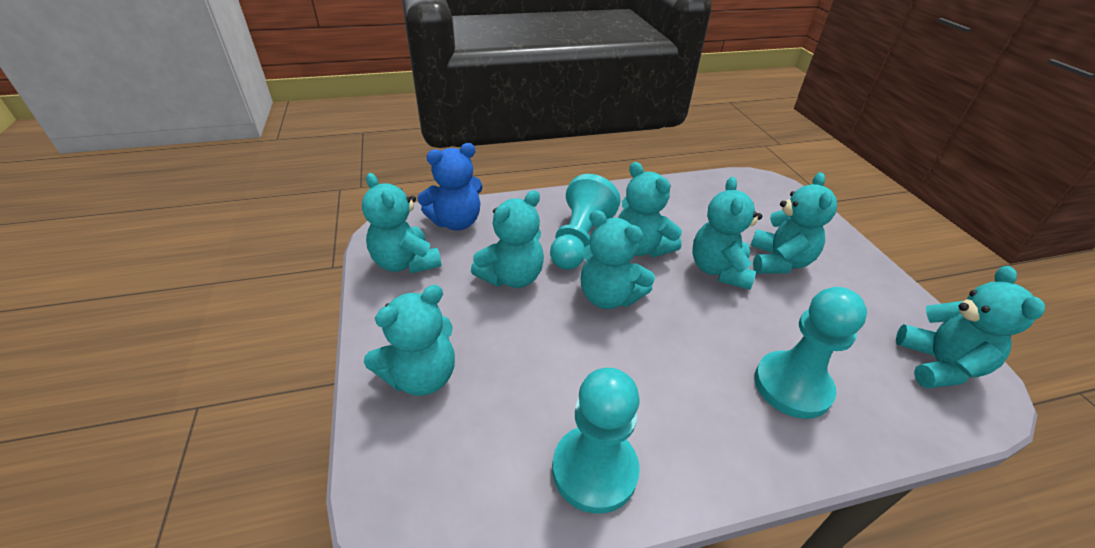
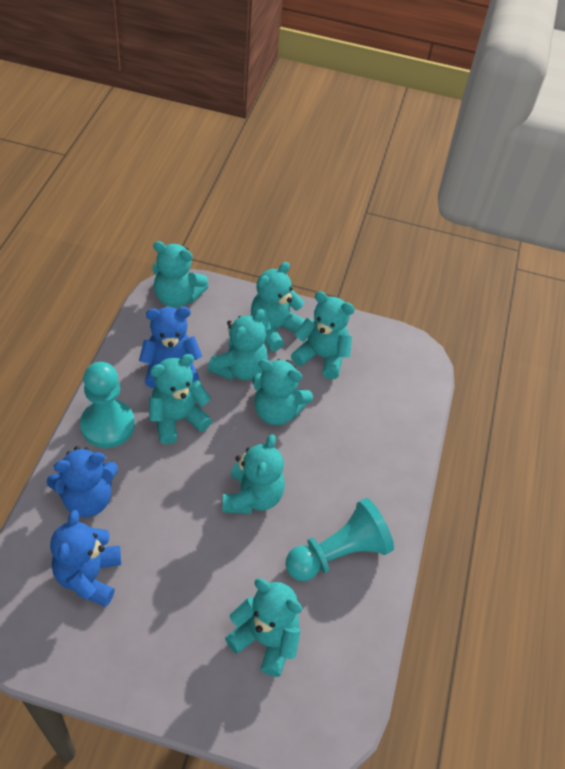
blue teddy bear: [417,143,483,230] = 1 -> [47,446,118,517] [50,510,121,607] [139,307,203,388] = 3
turquoise pawn: [550,174,621,270] [552,368,640,514] [754,287,867,419] = 3 -> [80,362,135,448] [285,498,394,581] = 2

